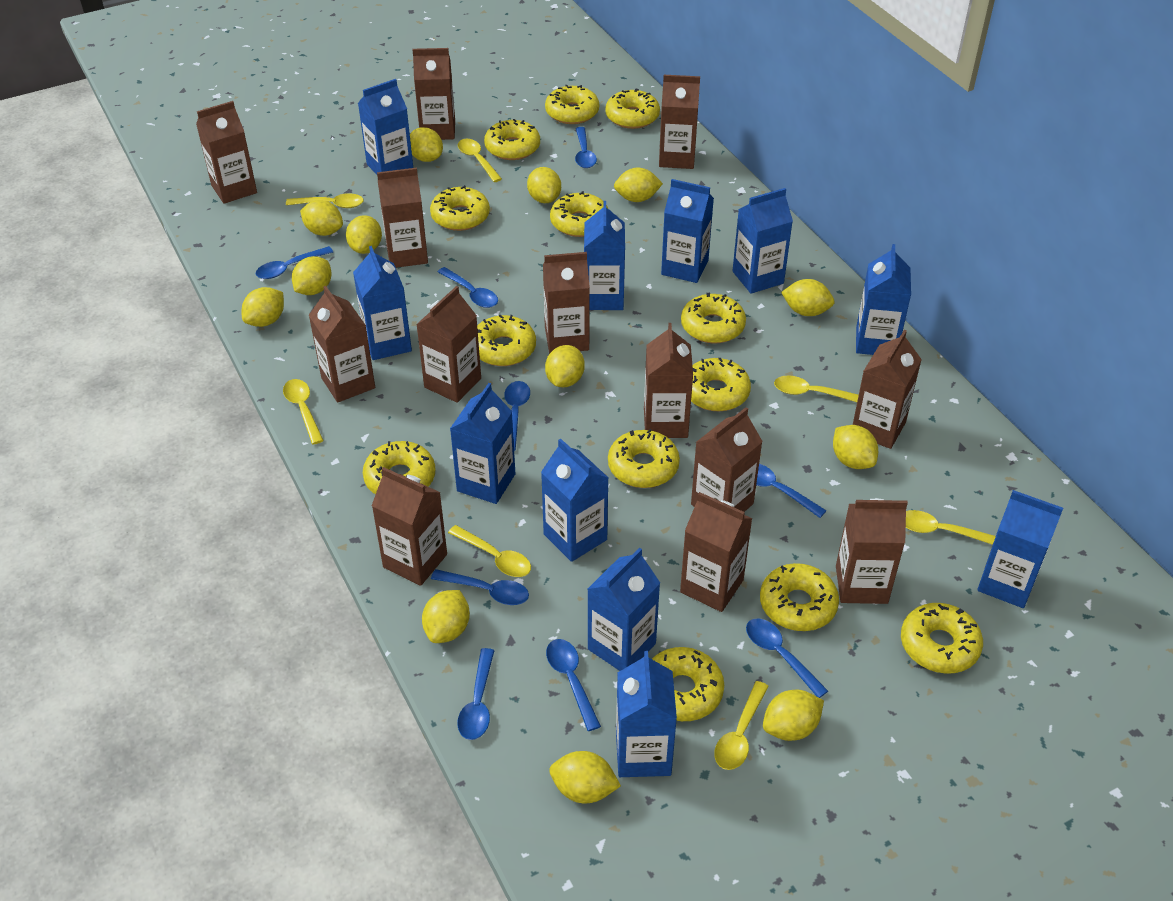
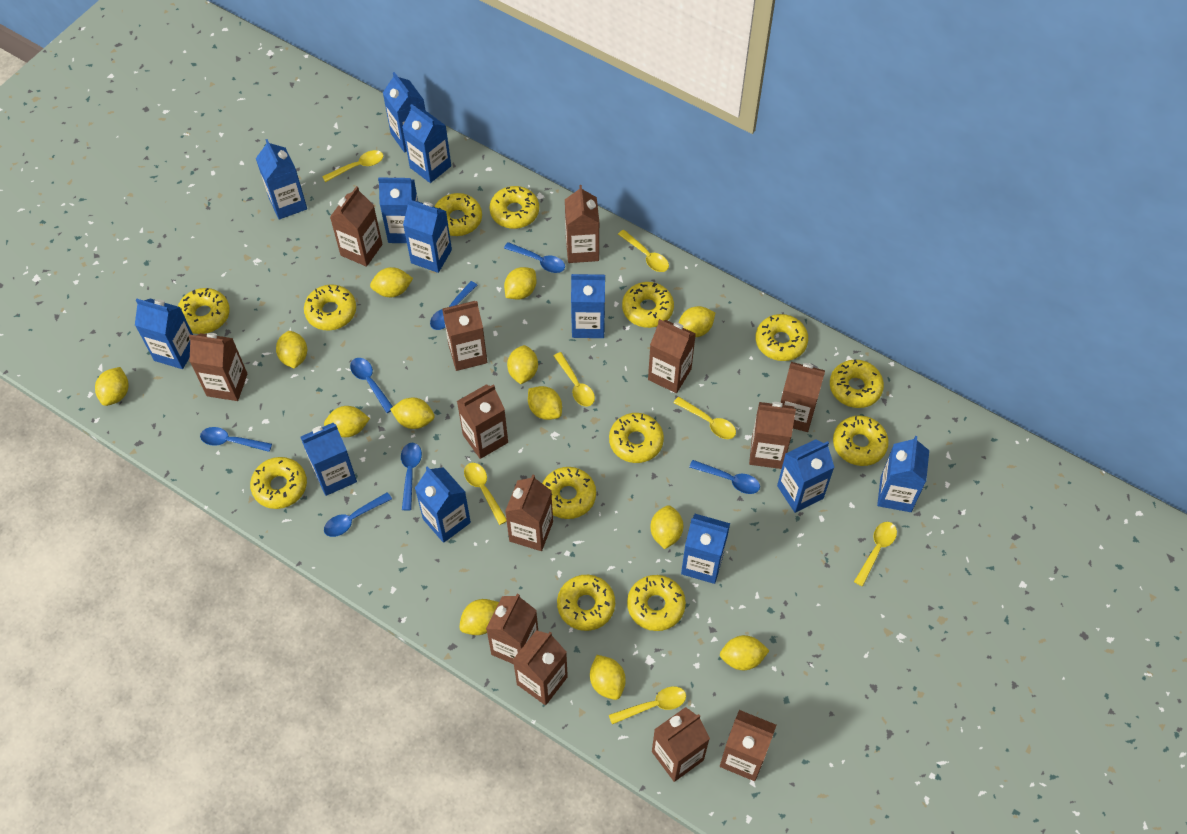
blue carton: [353,246,412,360] [358,79,413,174] [450,383,515,504] [541,439,609,562] [584,201,625,310] [588,548,660,671] [616,651,677,777] [661,179,714,283] [733,188,793,294] [856,244,911,355] [977,490,1063,608] = 11 -> [135,299,193,369] [256,139,307,220] [301,423,357,496] [378,177,418,243] [383,72,425,153] [402,104,451,183] [403,199,452,273] [415,466,471,543] [571,274,605,338] [681,514,730,584] [777,439,835,513] [877,436,929,512] = 12
blue spoon: [255,246,333,279] [431,569,529,605] [438,267,498,308] [457,648,495,740] [504,381,530,451] [546,639,601,731] [575,127,597,168] [746,619,828,698] [756,464,827,518] = 9 -> [200,427,272,452] [324,492,392,537] [350,358,393,413] [401,443,422,511] [430,281,477,330] [504,242,565,273] [689,460,760,494] = 7

